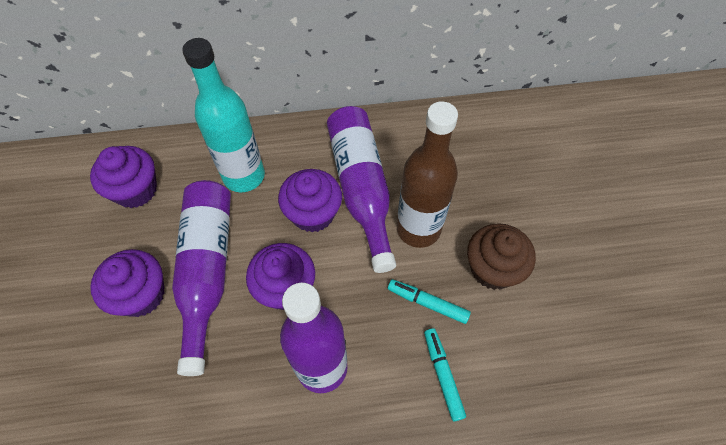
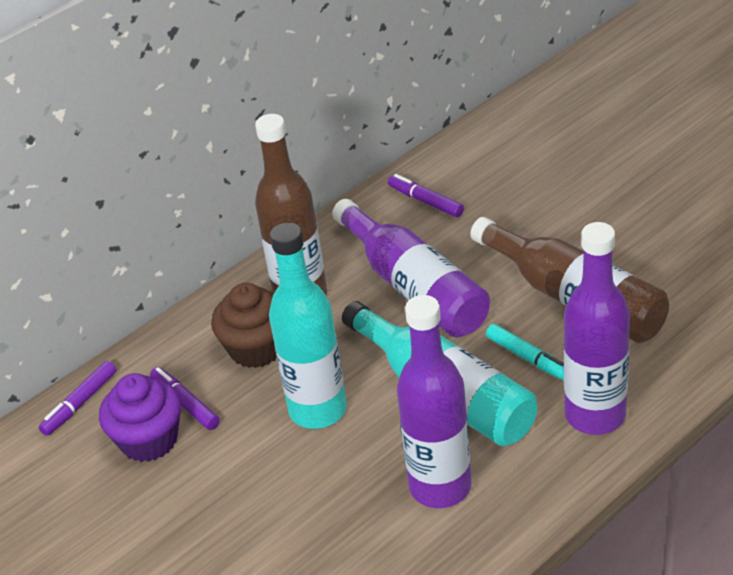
brown bottle: [397,101,458,248] = 1 -> [255,114,327,295] [470,217,669,343] = 2
purple cupcake: [90,146,157,208] [90,249,165,317] [246,243,315,310] [278,169,342,232] = 4 -> [99,373,181,462] = 1
purple marker: none = 0 -> [39,361,116,436] [150,367,220,430] [388,174,464,217] = 3
turquoise bottle: [182,38,265,192] = 1 -> [269,223,347,429] [342,301,537,446] = 2
turquoise marker: [388,279,471,324] [424,328,466,422] = 2 -> [486,324,564,381] = 1

